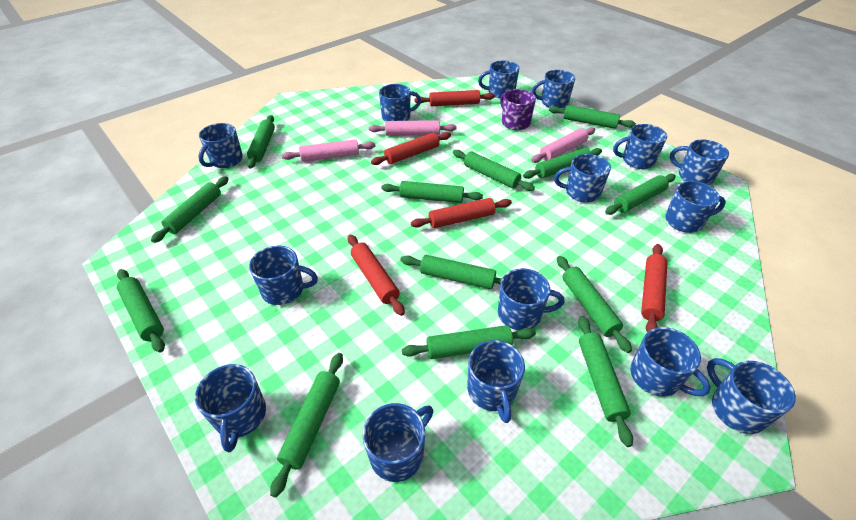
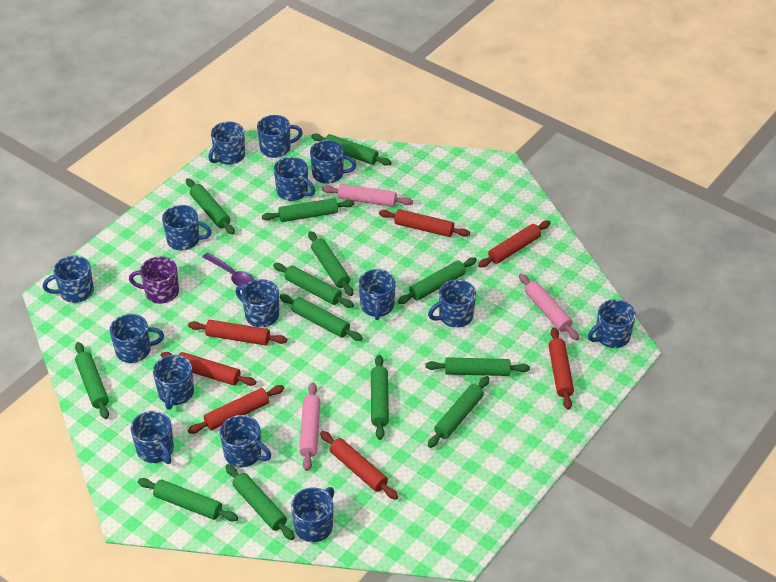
purple spoon: none = 0 -> [202,252,254,286] = 1
red rolling pin: [348,235,405,316] [371,132,451,165] [411,198,512,228] [414,90,495,106] [641,244,668,332] = 5 -> [161,352,256,386] [188,320,287,345] [188,385,284,434] [320,431,398,500] [379,209,470,237] [478,220,550,268] [548,327,574,410] = 7

